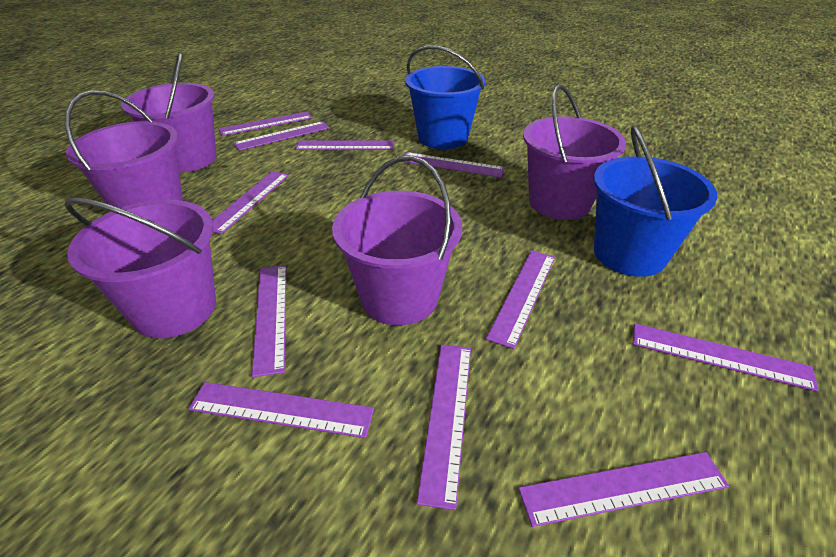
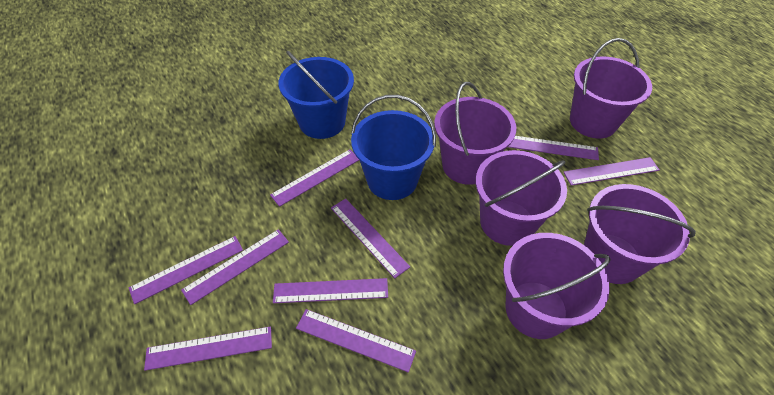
purple ruler: [188,382,374,438] [212,171,289,234] [219,112,313,136] [234,121,330,151] [252,265,286,377] [295,141,394,150] [401,152,505,178] [417,344,471,510] [486,250,555,349] [518,452,729,527] [633,323,819,392] = 11 -> [129,236,243,304] [144,326,272,371] [181,229,289,305] [270,149,359,207] [273,278,388,303] [296,309,416,372] [331,199,410,278] [508,136,599,160] [563,157,659,186] = 9

